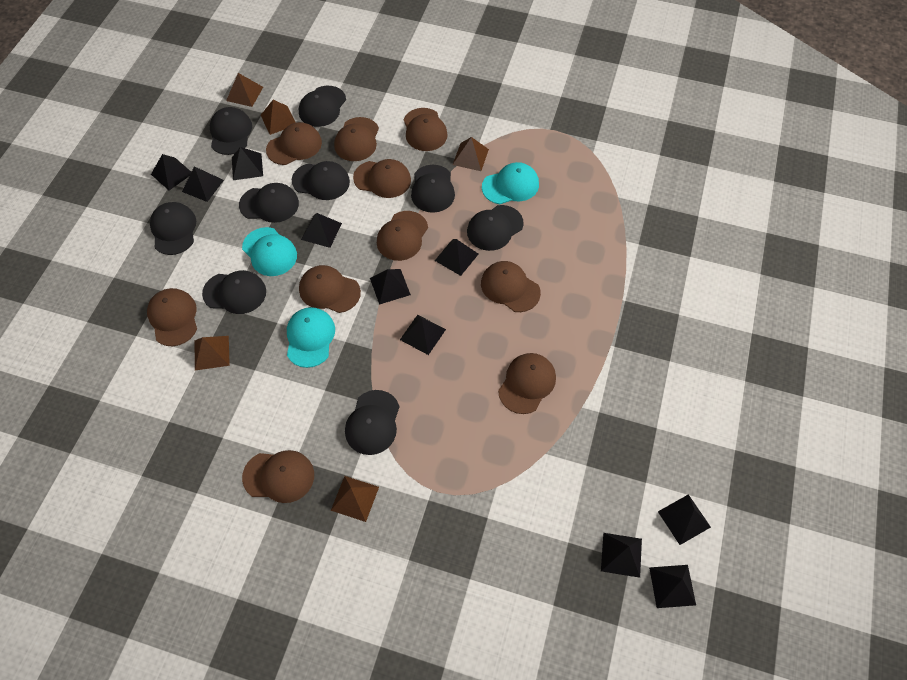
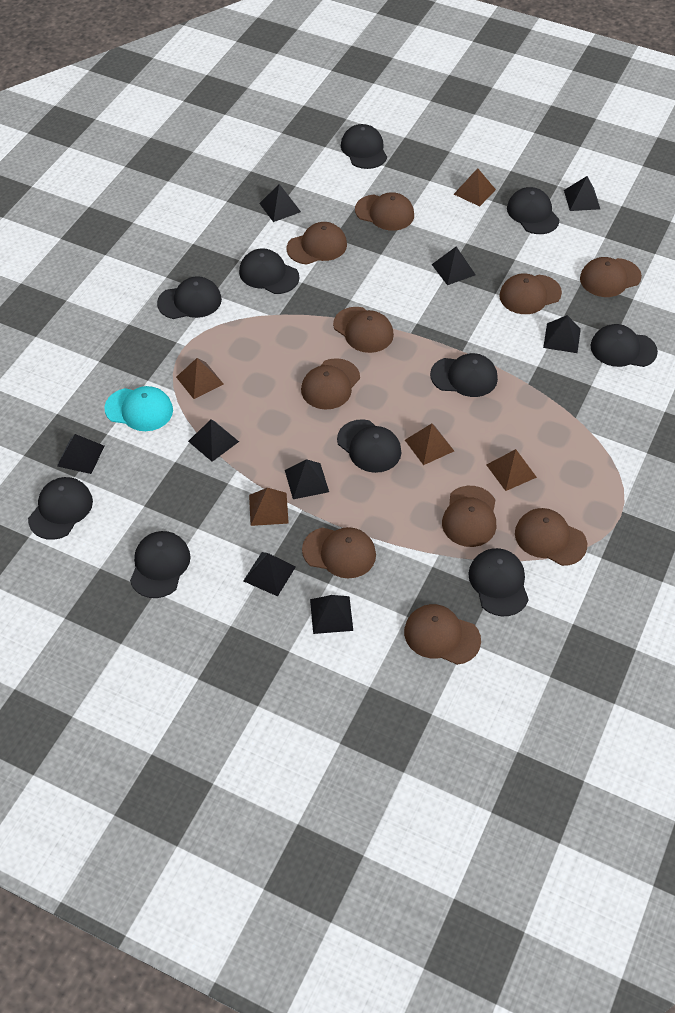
black cap: [150,202,196,255] [202,270,266,314] [210,107,252,155] [239,183,299,223] [292,161,350,200] [299,86,346,127] [345,390,400,455] [411,165,455,213] [467,205,524,251] = 9 -> [28,477,93,540] [130,531,190,598] [157,276,222,319] [239,248,299,294] [337,419,402,473] [341,124,387,169] [430,353,498,397] [468,548,529,616] [507,187,560,234] [591,324,658,367] = 10
black pyramid: [151,154,191,190] [182,166,224,202] [232,147,263,180] [301,213,342,248] [370,269,411,305] [400,315,446,355] [435,239,478,276] [601,533,642,578] [649,565,696,608] [658,494,711,545] = 10 -> [57,434,104,474] [188,419,239,462] [243,552,296,596] [259,184,301,222] [285,459,329,499] [310,595,353,634] [432,246,475,285] [543,315,581,353] [564,176,600,211] = 9
turquoise cap: [242,227,297,276] [287,307,335,368] [482,162,539,204] = 3 -> [104,386,173,431] = 1

